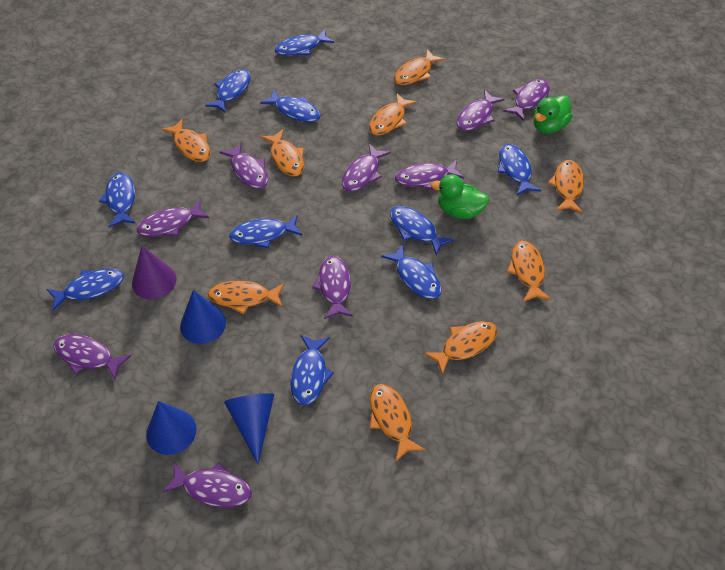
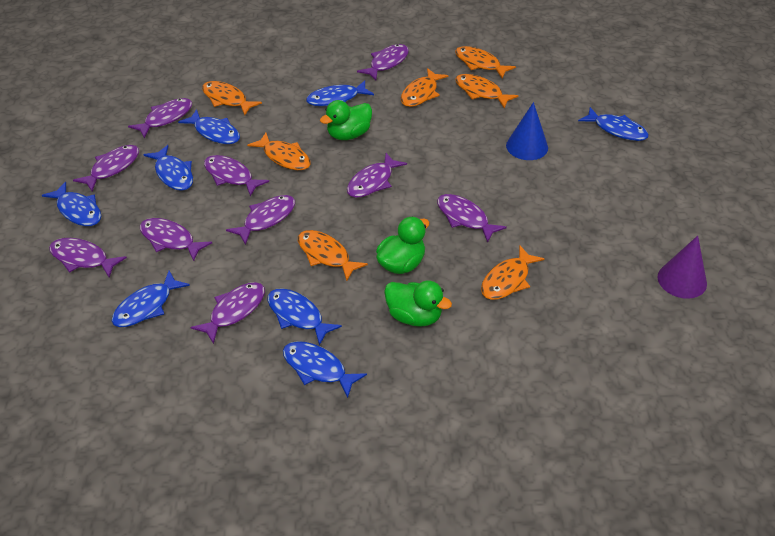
blue cone: [146,401,197,455] [180,290,226,344] [224,393,274,464] = 3 -> [506,102,548,160] = 1
blue fish: [47,269,124,311] [99,173,135,227] [205,69,251,113] [229,215,303,248] [260,90,320,122] [275,29,334,56] [290,335,334,406] [381,244,442,299] [390,206,454,255] [498,144,541,196] = 10 -> [42,182,101,226] [112,271,190,327] [143,145,193,191] [178,109,240,144] [267,288,342,346] [283,341,367,398] [306,80,374,106] [578,107,649,141] = 8
green duck: [430,174,489,219] [533,95,573,134] = 2 -> [320,100,372,140] [376,217,430,274] [384,281,452,327] = 3
orange fish: [161,119,211,162] [208,280,284,314] [261,129,304,177] [369,93,417,136] [370,384,425,461] [394,49,445,85] [424,321,497,375] [507,241,551,302] [548,160,584,213] = 9 -> [202,81,262,115] [247,133,311,170] [298,230,368,281] [401,68,449,107] [455,46,516,79] [455,74,518,109] [481,245,544,300] = 7
purple fish: [53,334,131,380] [137,200,209,237] [162,462,252,507] [220,143,268,189] [312,256,353,319] [342,144,391,192] [395,160,464,190] [457,90,505,131] [503,79,550,121] = 9 -> [49,238,127,278] [73,145,139,191] [128,98,192,138] [140,218,212,261] [191,282,265,344] [204,155,269,197] [226,195,295,245] [347,153,407,198] [357,44,409,80] [437,194,507,243] = 10

